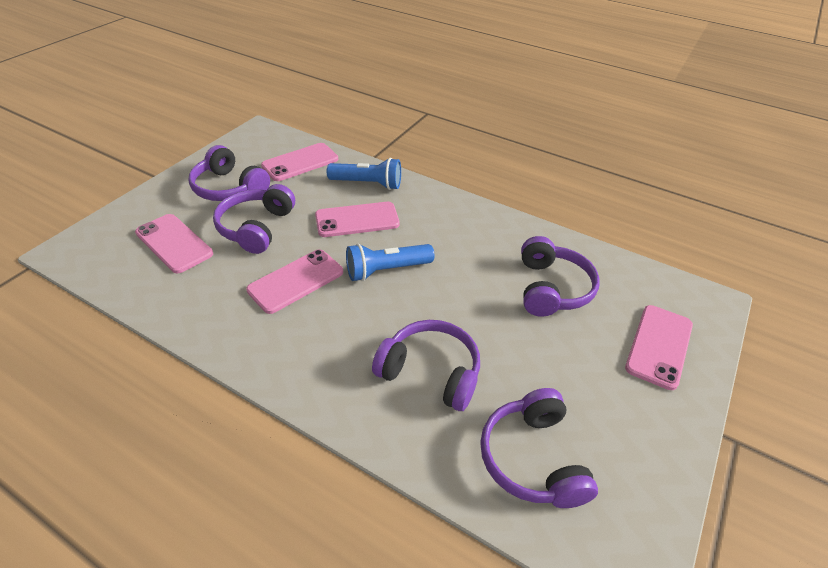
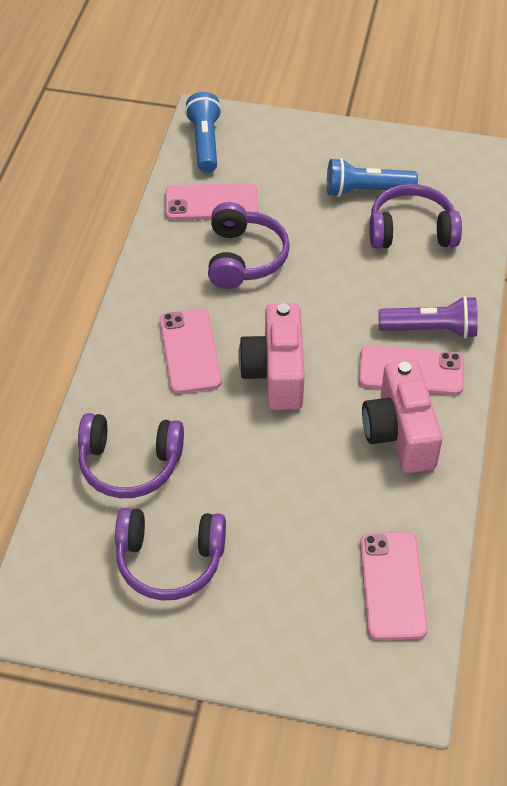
pink camera: none = 0 -> [238,303,305,410] [362,360,443,473] = 2
pink phone: [135,214,213,273] [246,249,343,314] [261,143,338,181] [315,202,399,237] [625,305,693,390] = 5 -> [160,308,222,394] [165,183,258,220] [359,345,464,395] [360,532,428,640] = 4
purple flashlight: none = 0 -> [378,296,478,339] = 1
purple headphones: [188,145,270,201] [213,184,295,254] [372,320,480,411] [480,388,598,508] [521,236,600,317] = 5 -> [78,413,184,498] [115,508,226,601] [208,202,290,289] [369,184,462,249] = 4

